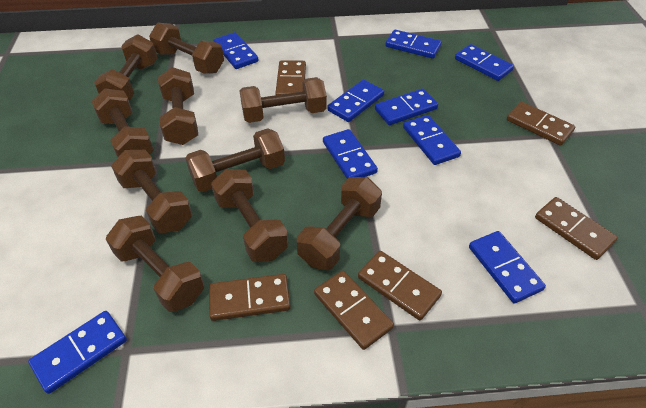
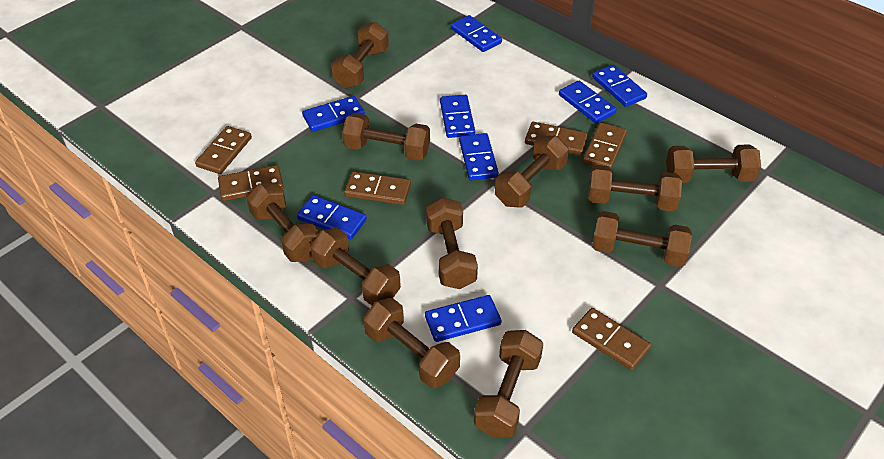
blue domino: [28,311,127,394] [214,32,258,69] [323,129,378,179] [327,80,384,122] [375,89,438,125] [385,30,442,59] [403,115,461,165] [455,44,514,81] [469,231,546,303] = 9 -> [297,195,367,239] [302,96,365,132] [425,295,501,342] [440,95,475,138] [451,15,502,52] [459,133,499,180] [559,81,617,123] [592,65,647,107] = 8
brown dumbbell: [91,88,154,158] [94,34,157,101] [106,216,204,312] [111,150,192,233] [149,23,224,74] [158,67,198,145] [185,128,285,192] [211,169,288,262] [240,77,327,123] [297,177,382,270] = 10 -> [246,183,319,262] [310,228,401,306] [331,22,389,89] [342,113,430,161] [363,298,460,388] [426,197,478,289] [474,330,543,437] [495,136,569,207] [588,165,682,211] [592,211,692,267] [666,145,761,183] = 11

